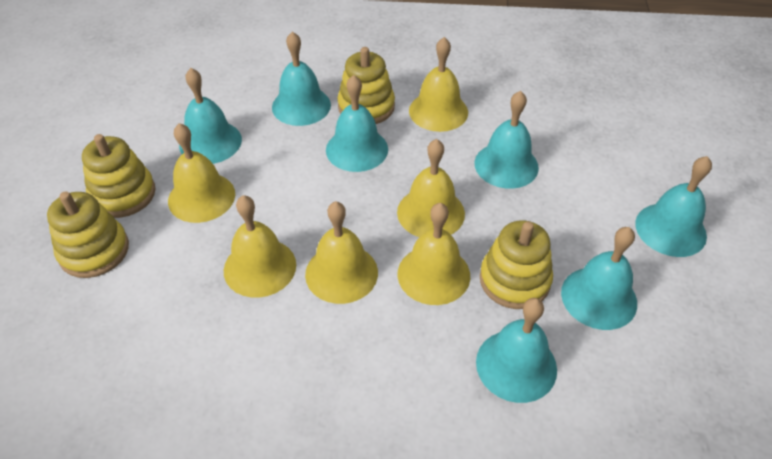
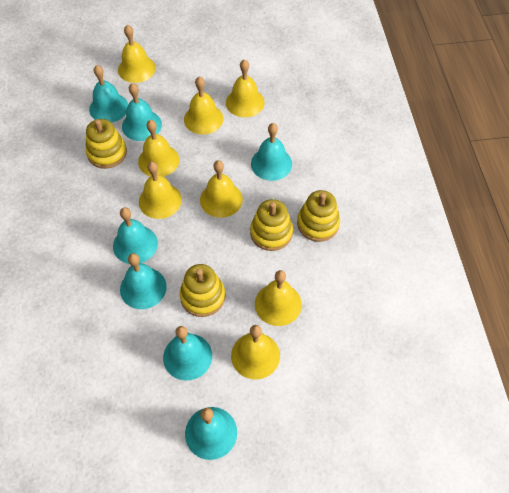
yellow bell: [168,123,235,223] [224,195,296,298] [305,201,378,304] [397,139,465,237] [398,203,470,305] [409,37,468,132] = 6 -> [118,25,156,83] [138,120,180,177] [139,162,182,219] [184,76,223,134] [200,160,243,218] [226,59,265,117] [231,325,280,379] [255,270,302,326] = 8

